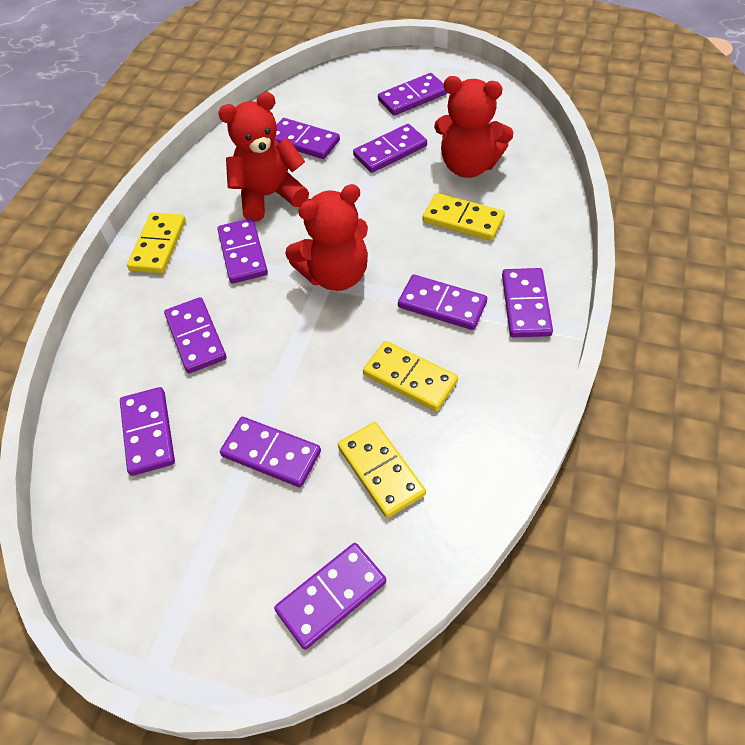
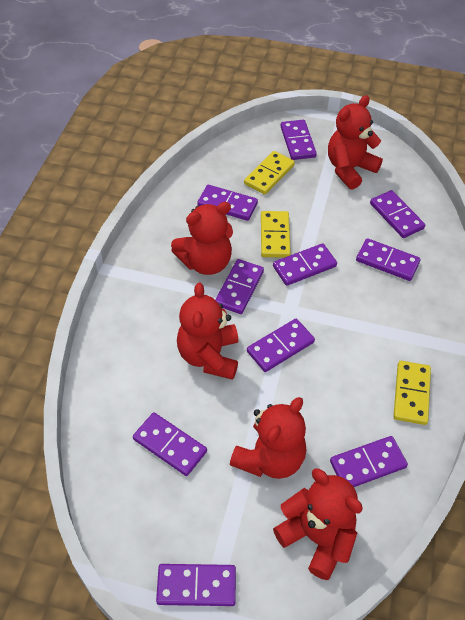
red teddy bear: [218,92,309,222] [285,184,368,291] [434,76,514,178] = 3 -> [171,202,233,275] [177,282,238,380] [230,397,306,479] [273,468,363,580] [328,95,383,190] = 5
yellow domino: [127,212,186,273] [338,422,426,518] [363,341,458,411] [423,193,505,241] = 4 -> [244,151,295,195] [261,211,291,258] [393,361,431,425] = 3

